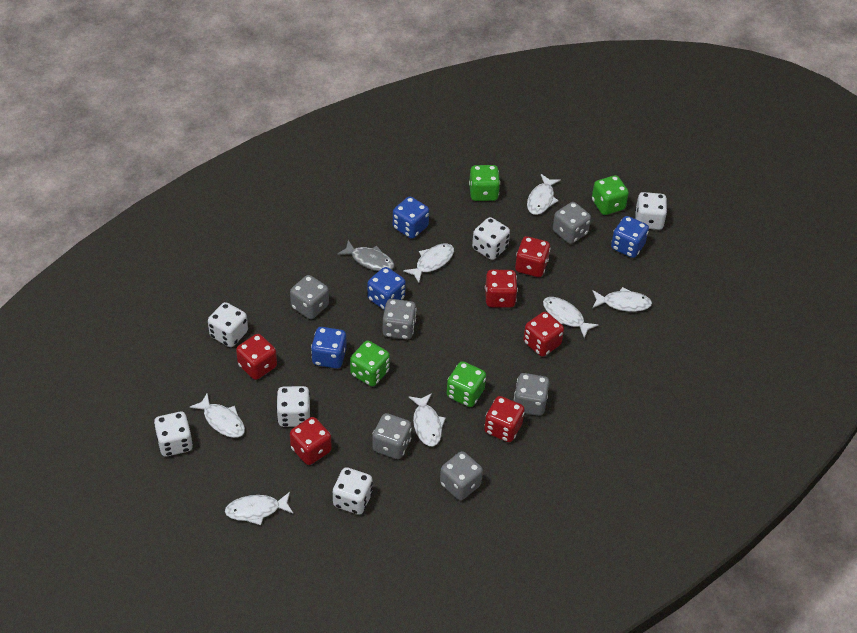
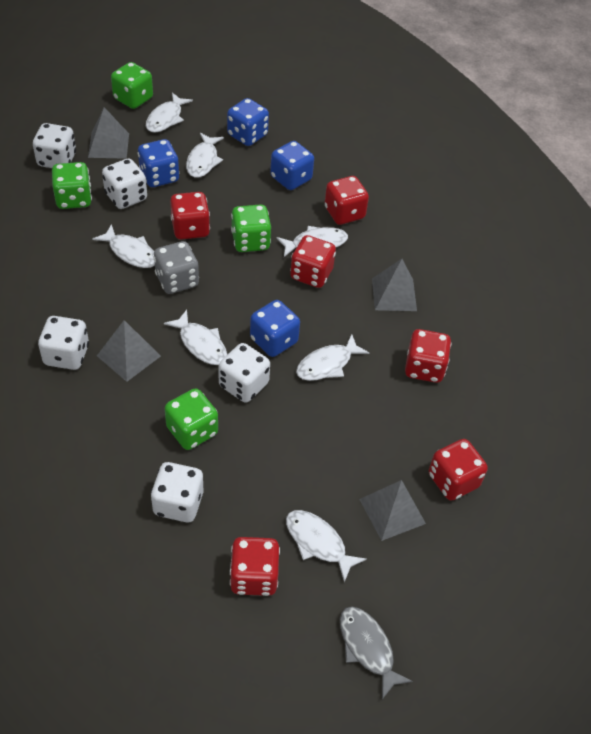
grey dice: [290,275,329,319] [372,413,412,459] [383,299,417,339] [440,451,483,500] [514,373,549,416] [553,202,591,244] = 6 -> [153,241,199,294] = 1
grey pyramid: none = 0 -> [88,107,129,159] [97,320,161,382] [359,480,426,541] [372,259,417,311] = 4
white dice: [154,412,193,456] [208,302,248,347] [276,386,311,427] [333,467,373,515] [472,217,510,260] [635,192,667,230] = 6 -> [33,123,76,168] [38,316,89,370] [102,158,147,209] [151,462,203,522] [219,343,270,403] = 5

